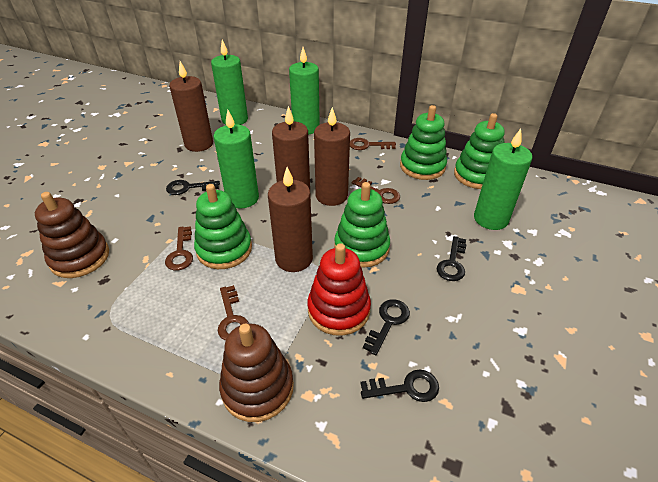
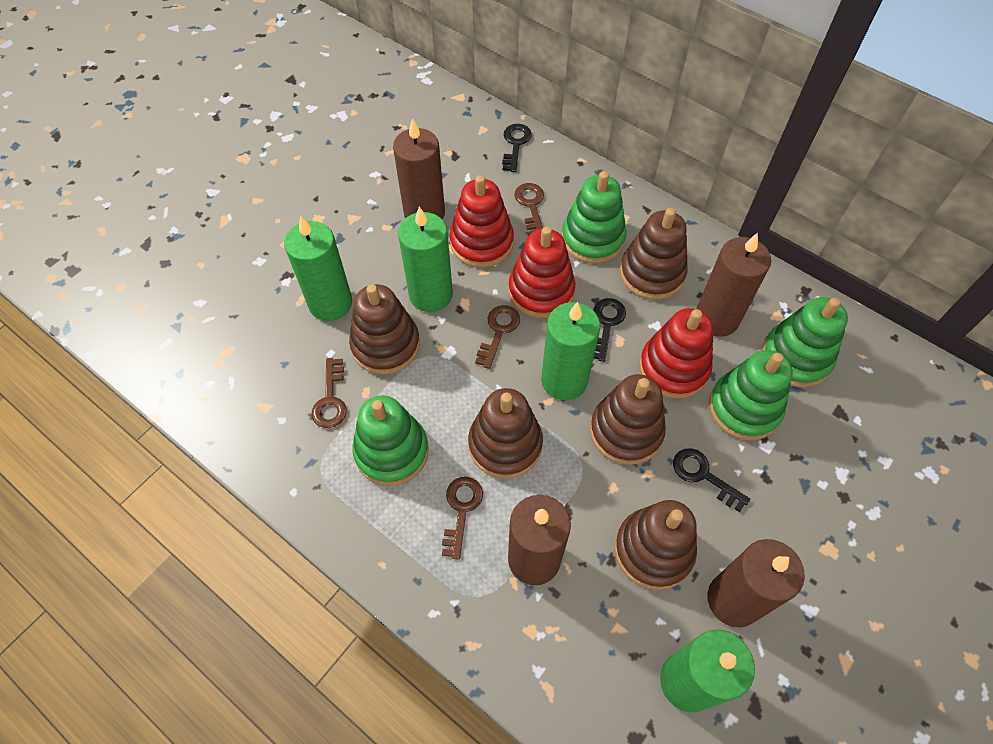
black key: [166,180,220,195] [360,369,439,402] [363,299,410,355] [437,236,467,281] = 4 -> [502,124,532,172] [593,298,626,362] [673,448,750,512] = 3
brown stacking toy: [35,192,109,278] [219,323,294,422] = 2 -> [349,284,420,375] [468,388,543,479] [590,374,666,465] [614,500,697,590] [620,208,688,300] = 5
red stacking toy: [307,243,371,336] = 1 -> [450,175,514,268] [509,227,575,318] [639,308,713,399] = 3

